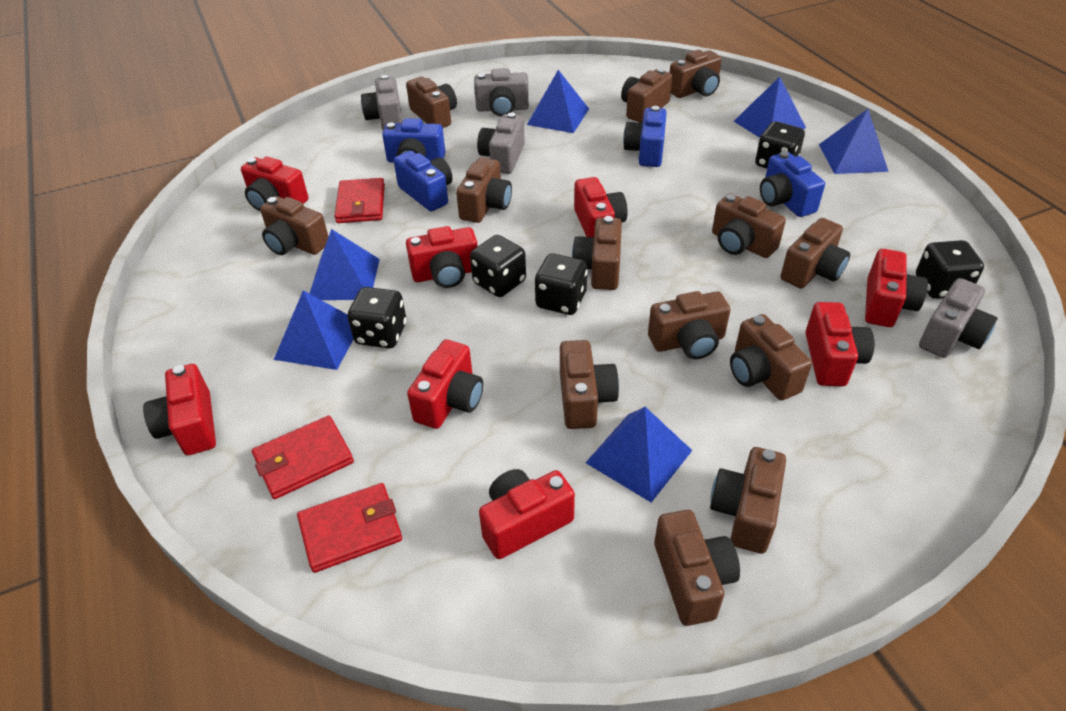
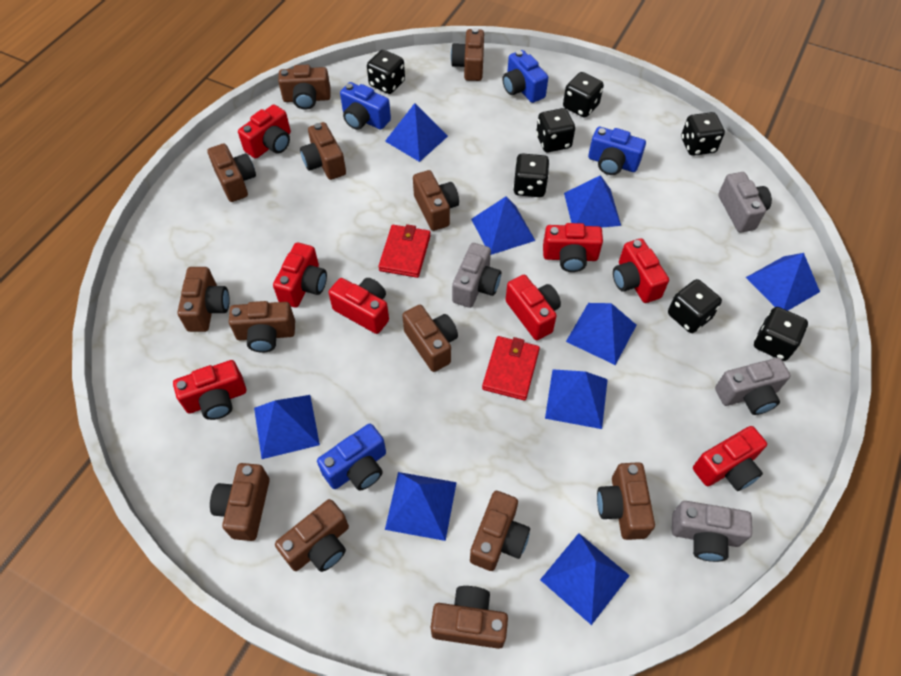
black dice: [347,287,406,348] [470,235,526,297] [535,254,588,315] [755,121,805,169] [916,240,984,299] = 5 -> [367,50,405,94] [513,153,549,197] [536,108,575,152] [563,72,604,118] [668,279,722,333] [681,112,725,156] [754,307,808,361] = 7
blue pyramid: [274,290,353,370] [309,229,380,300] [527,70,589,133] [585,407,692,503] [734,77,806,138] [819,109,889,174] = 6 -> [254,395,320,459] [385,103,448,162] [385,472,457,541] [471,196,535,255] [540,533,630,625] [545,369,608,429] [564,175,621,228] [566,303,636,365] [746,253,820,311] = 9
red wallet: [252,416,354,499] [297,483,402,573] [334,178,385,223] = 3 -> [378,224,431,278] [482,336,540,401] = 2

